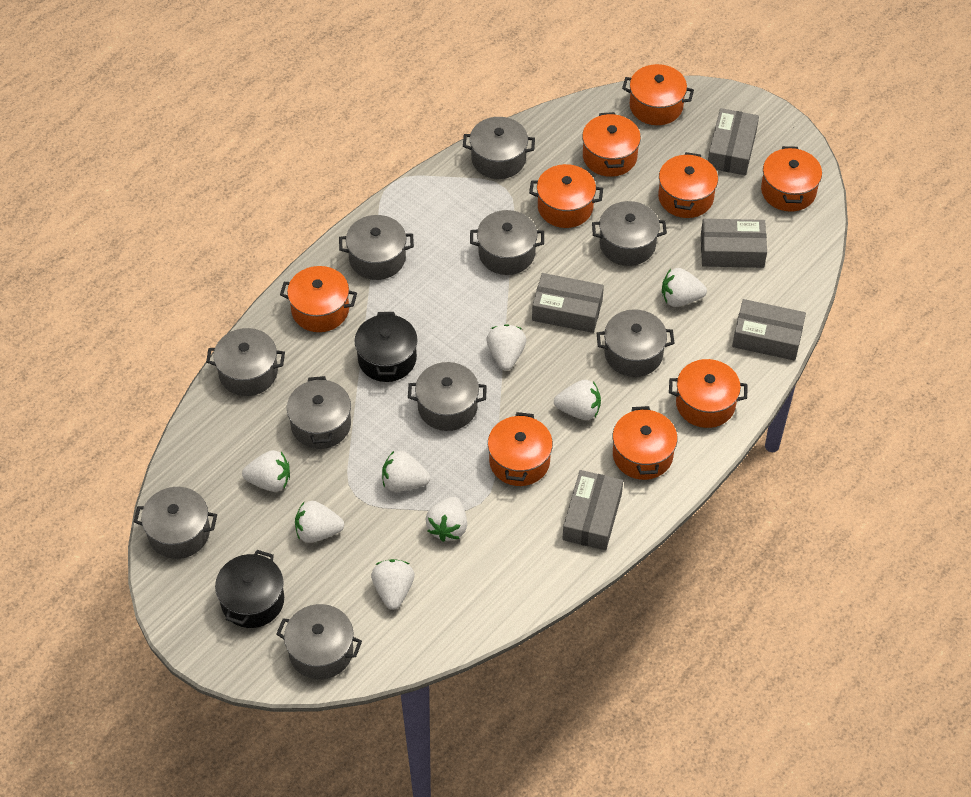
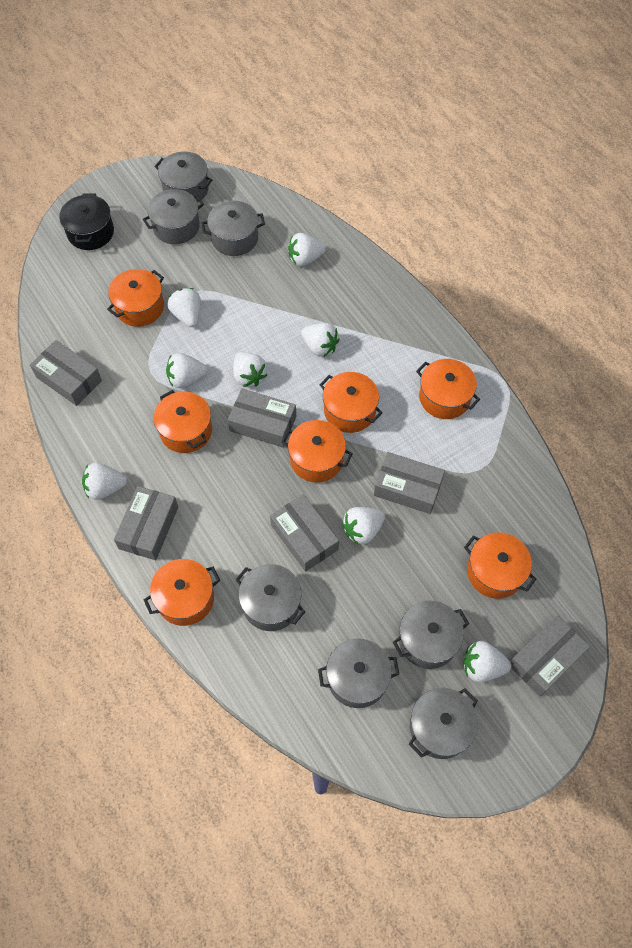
black pot: [215,550,284,628] [355,312,418,382] = 2 -> [59,193,114,250] = 1
grey box: [532,273,604,333] [562,470,623,550] [701,219,767,268] [708,108,759,175] [732,299,806,361] = 5 -> [30,340,102,406] [114,486,178,560] [228,389,296,448] [270,494,339,572] [374,452,445,514] [510,615,590,697] = 6
grey pot: [134,487,217,559] [206,328,285,396] [276,604,362,679] [287,376,351,449] [339,215,414,280] [408,362,487,431] [463,117,535,179] [470,210,544,275] [592,201,667,266] [597,309,674,377] = 10 -> [143,189,204,244] [154,151,212,202] [201,201,265,256] [235,564,305,631] [318,639,399,708] [393,601,469,669] [409,688,478,759] = 7
orange pot: [280,266,357,332] [488,412,553,486] [529,164,603,228] [582,112,641,177] [613,406,678,480] [622,64,694,125] [658,152,718,218] [669,359,748,428] [761,146,822,212] = 9 -> [107,269,164,327] [144,559,220,626] [154,390,212,453] [281,420,353,483] [319,372,383,433] [416,359,480,419] [464,533,536,599] = 7

